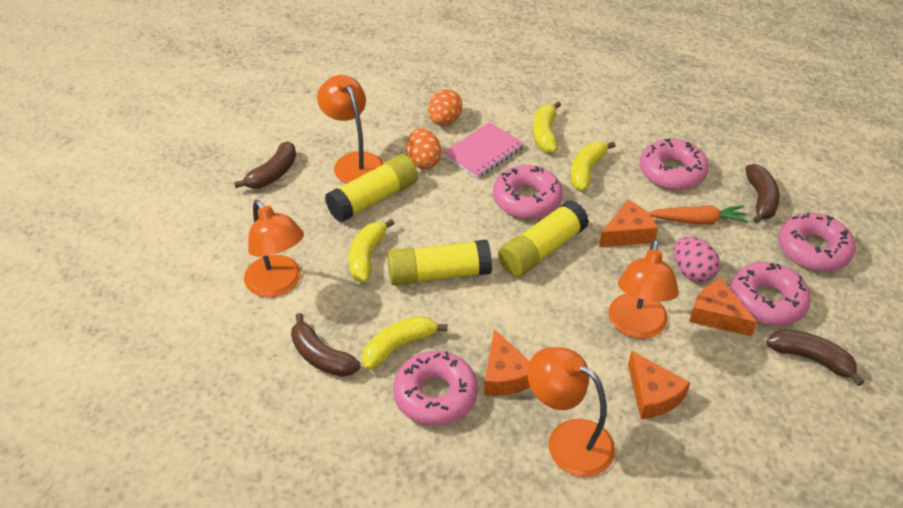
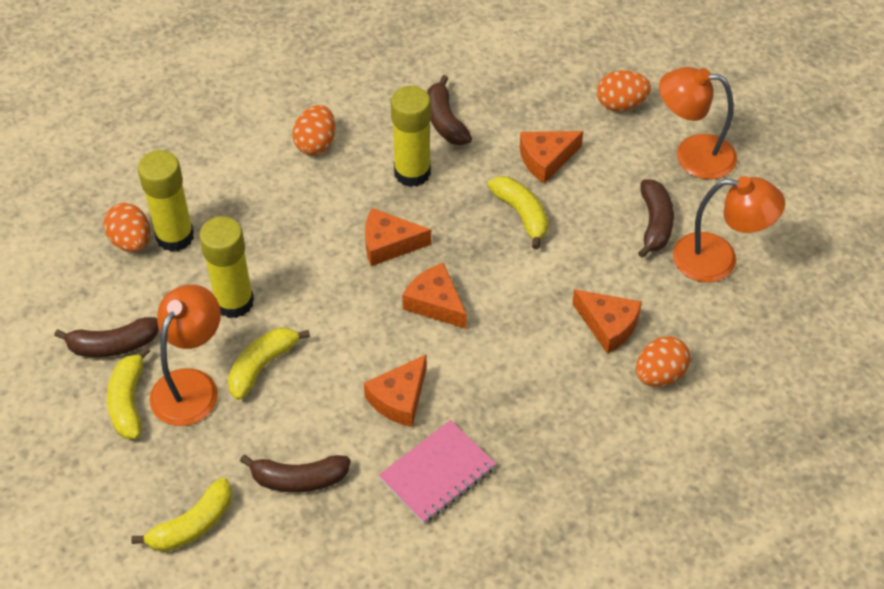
orange carrot: [649,205,749,225] = 1 -> none = 0
orange cheese: [484,329,530,396] [599,200,658,247] [628,350,690,419] [689,278,757,336] = 4 -> [364,354,427,427] [365,208,431,266] [402,263,467,329] [520,131,583,183] [572,289,642,354] = 5
orange egg: [406,128,441,169] [428,89,462,126] = 2 -> [103,203,150,252] [292,105,335,155] [597,70,651,111] [636,336,690,387] = 4
orange lamp: [244,200,304,297] [317,75,383,184] [527,347,615,477] [609,239,679,339] = 4 -> [149,284,221,426] [659,67,737,179] [673,176,785,282] = 3
pink donut: [393,351,478,426] [493,165,563,219] [640,138,709,190] [730,262,811,326] [778,213,856,271] = 5 -> none = 0
pink egg: [674,237,720,282] = 1 -> none = 0

